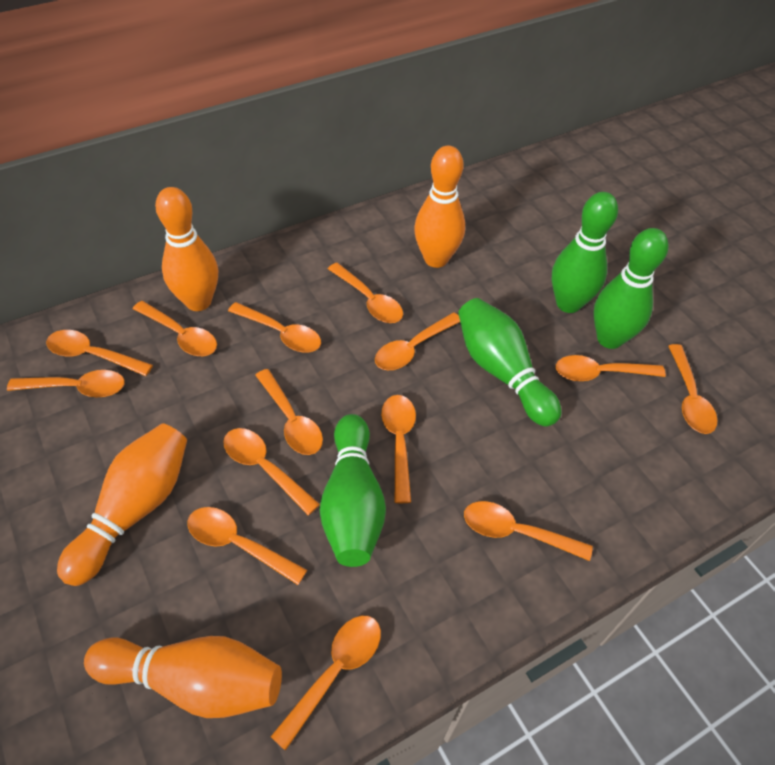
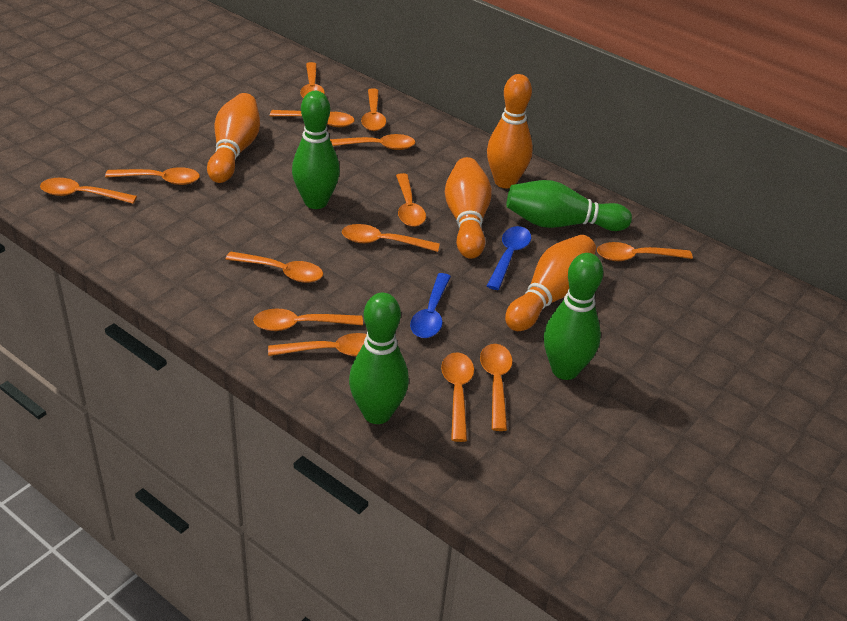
blue spoon: none = 0 -> [410,273,451,338] [487,226,531,290] = 2

